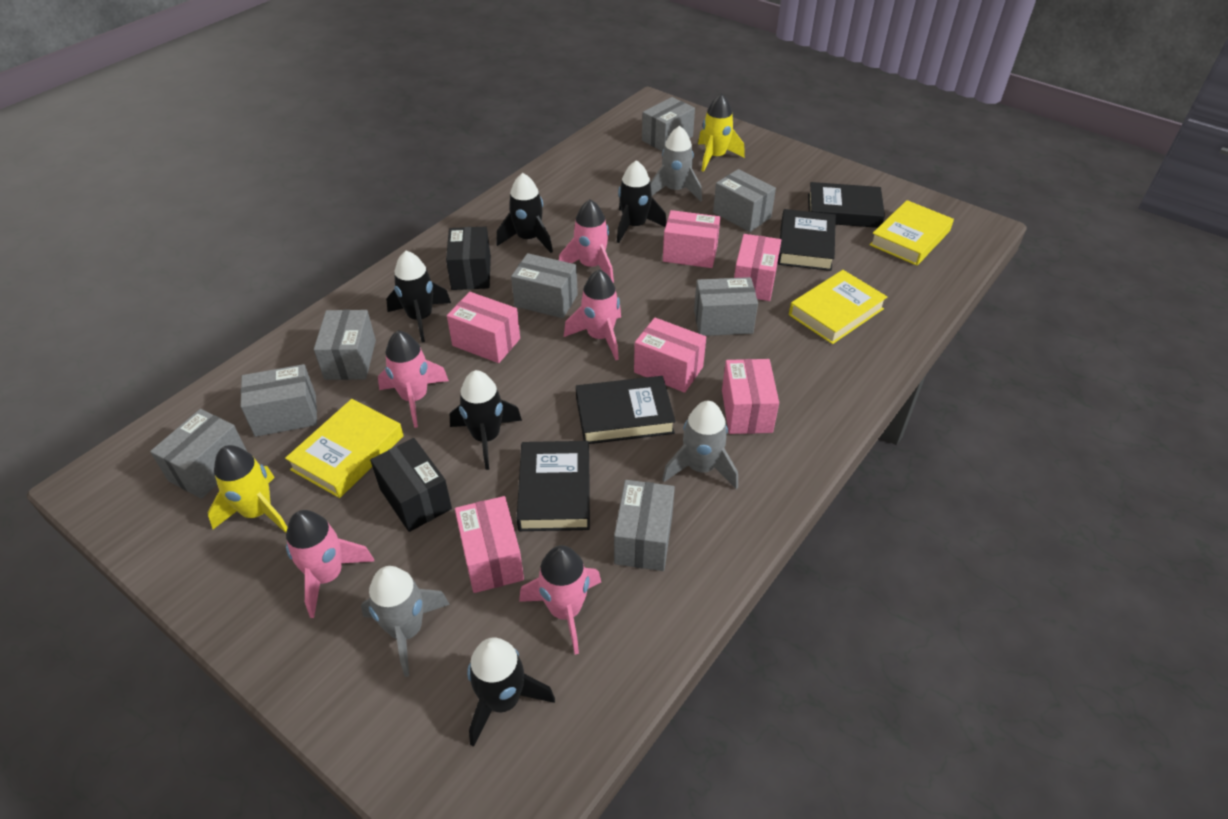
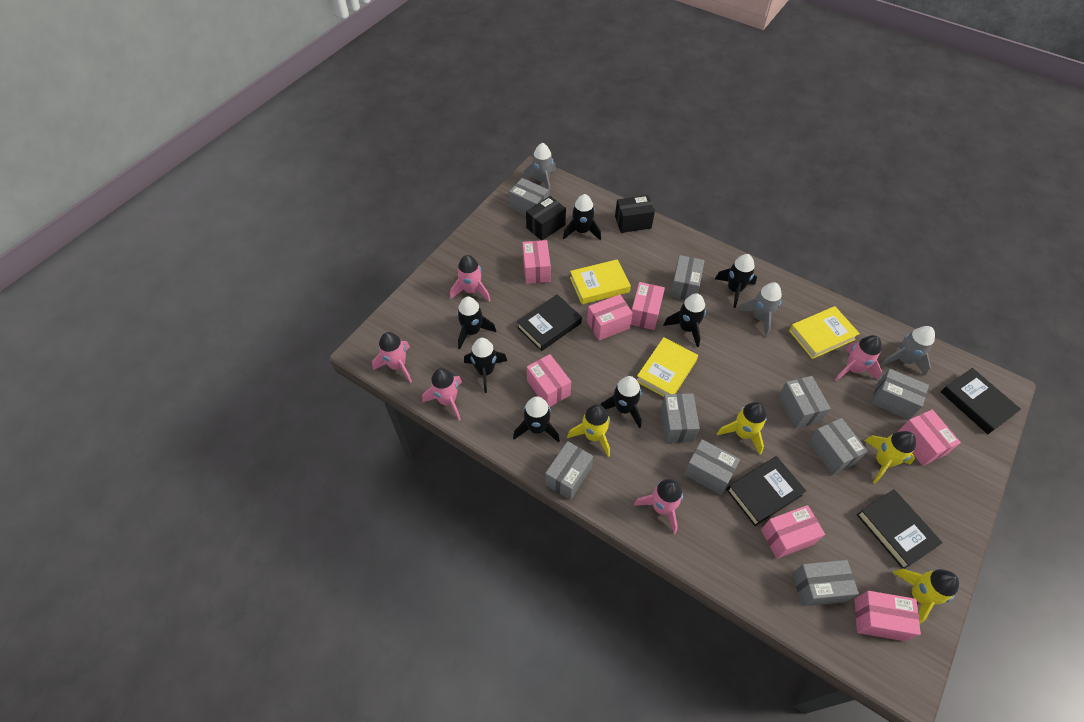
black rocket: [386,251,451,343] [450,370,522,470] [467,638,555,747] [496,173,553,253] [617,160,667,243] = 5 -> [457,297,496,349] [464,338,507,393] [513,396,560,443] [563,194,601,240] [601,376,642,428] [663,293,706,347] [715,254,757,308] = 7
grey box: [150,409,247,499] [241,364,317,437] [314,310,376,380] [511,253,578,318] [614,480,675,571] [642,97,695,151] [694,277,758,336] [713,169,776,232] = 8 -> [509,178,549,216] [545,441,593,500] [660,393,700,443] [670,255,704,300] [684,439,740,495] [778,376,831,429] [792,560,859,606] [808,418,868,475] [871,369,929,420] = 9
pink box: [447,292,520,363] [455,496,524,593] [634,318,706,393] [663,210,721,268] [722,359,779,434] [734,234,781,301] = 6 -> [522,240,551,284] [527,354,571,407] [587,294,633,341] [631,282,665,330] [761,505,825,559] [854,591,921,641] [897,409,961,466] = 7
yellow rocket: [207,445,288,533] [698,93,745,172] = 2 -> [567,404,610,457] [717,402,767,455] [864,431,916,483] [893,569,959,624] = 4

